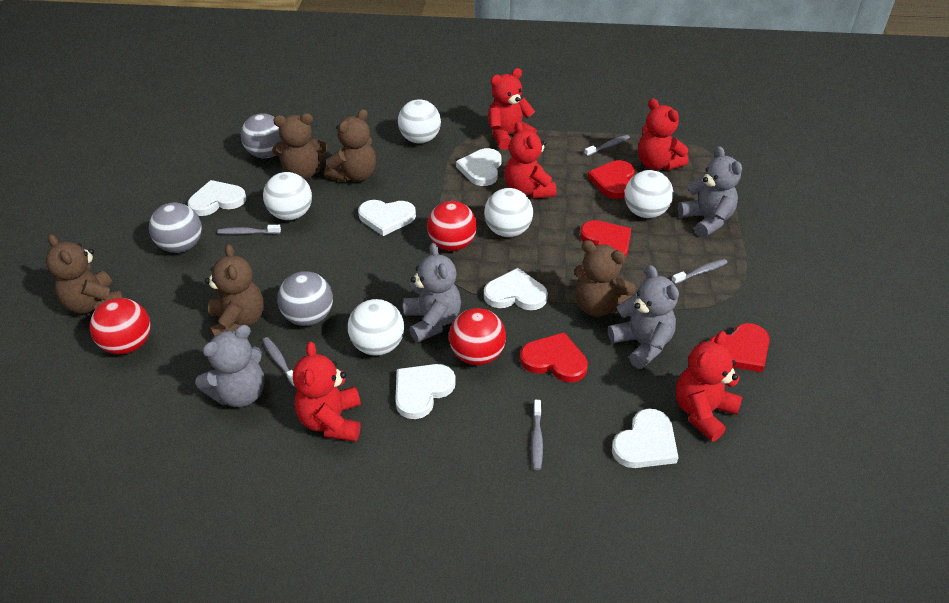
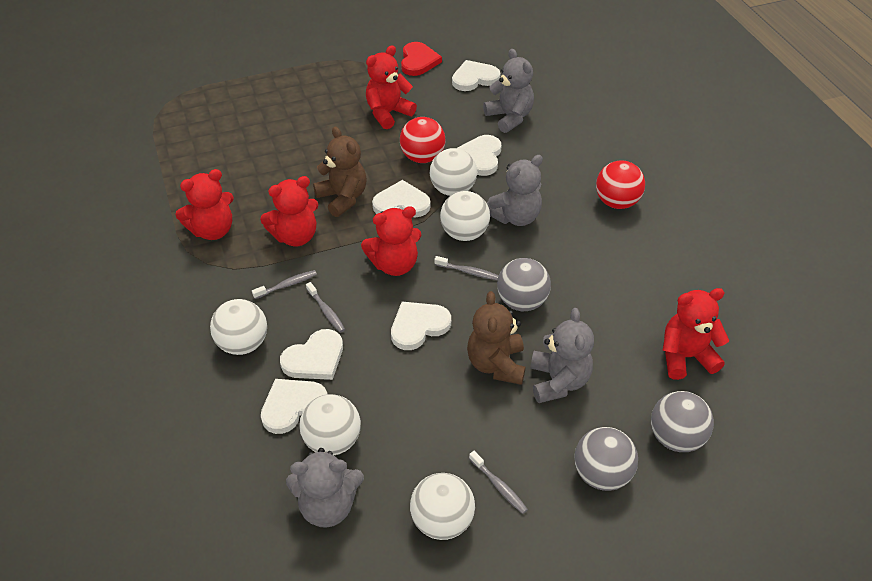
brown teddy bear: [46,234,124,314] [205,244,264,338] [272,113,327,180] [324,109,376,183] [574,240,636,317] = 5 -> [313,127,367,217] [467,291,526,385] = 2
grey toothbrush: [217,225,281,234] [262,337,295,387] [532,400,543,470] [584,135,630,157] [672,259,728,284] = 5 -> [252,270,317,299] [306,282,345,333] [434,256,499,280] [469,451,528,514] = 4
red ball: [90,298,151,354] [427,201,477,251] [449,308,506,365] = 3 -> [400,117,445,163] [596,160,645,209] = 2
red heart: [520,332,588,383] [580,220,631,257] [588,160,635,199] [709,323,770,372] = 4 -> [401,42,442,76] = 1

